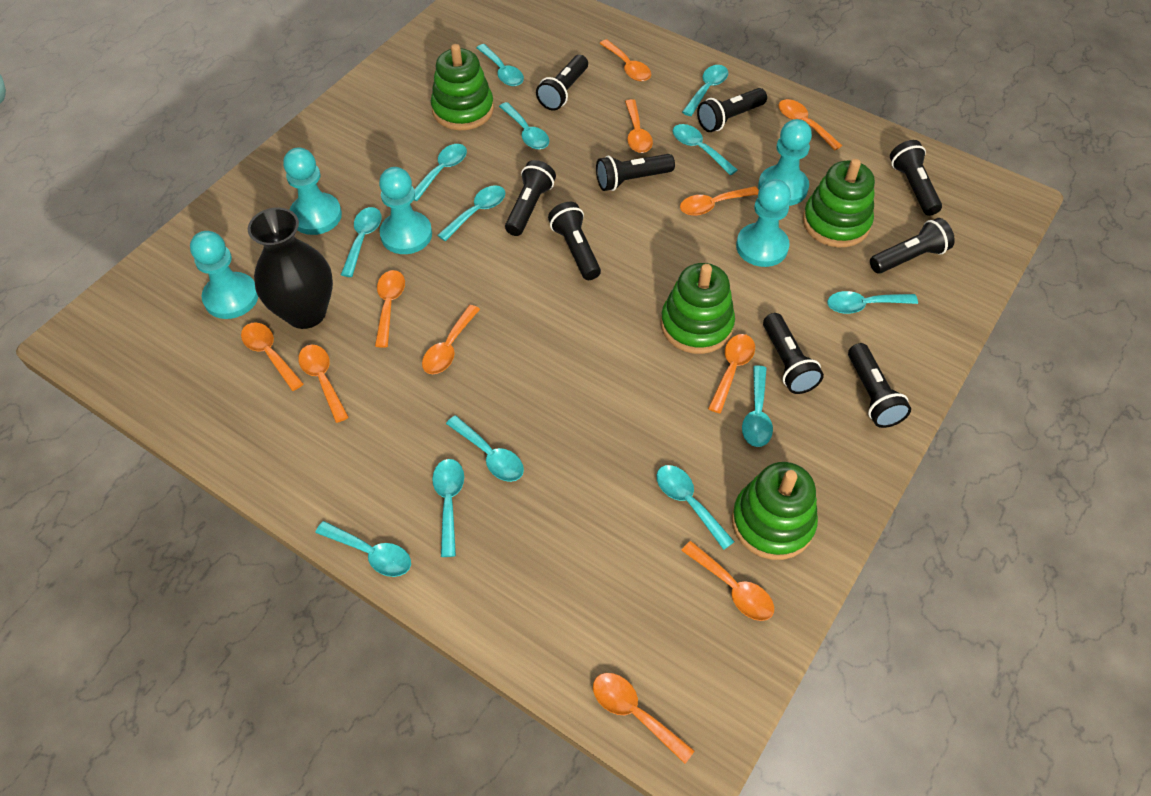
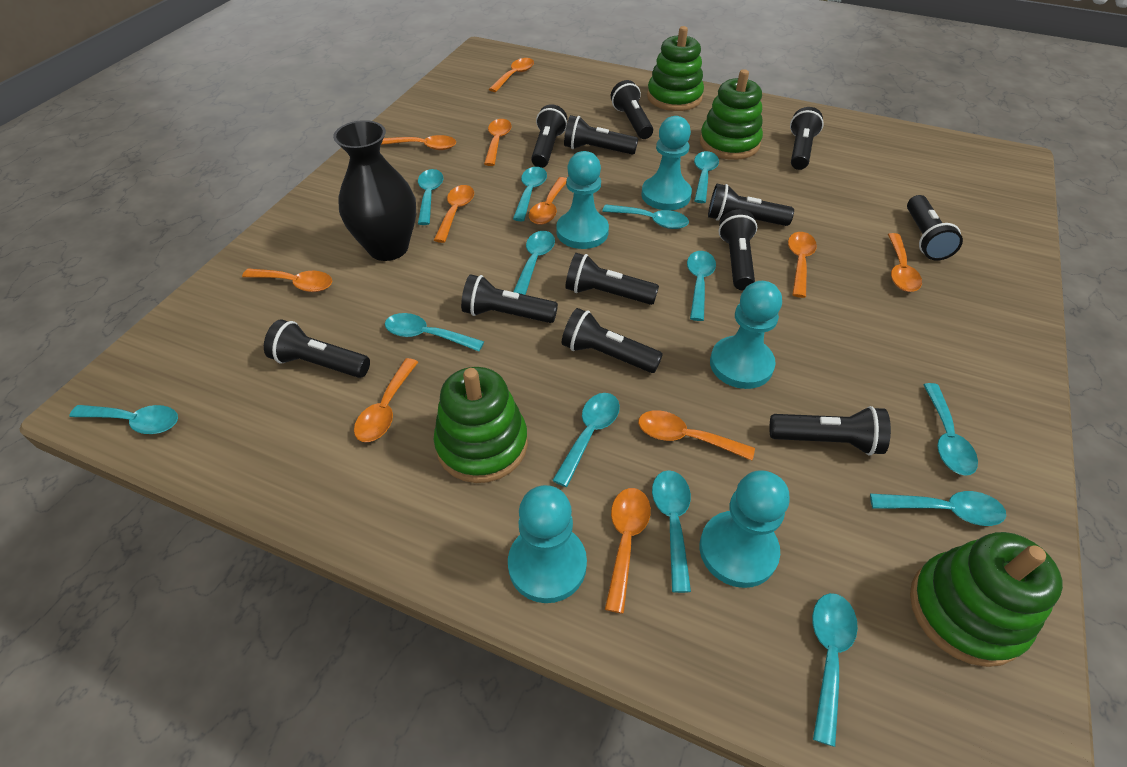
black flashlight: [505,160,556,236] [536,55,588,110] [548,202,601,280] [596,154,675,191] [697,88,767,132] [763,313,824,394] [848,343,911,428] [870,218,955,274] [890,140,942,216] = 9 -> [264,320,370,378] [461,274,558,323] [531,104,567,168] [562,308,663,373] [564,115,638,155] [565,253,659,305] [611,80,653,139] [708,184,794,226] [718,209,757,290] [770,406,891,455] [790,107,824,170] [907,195,963,261] = 12

